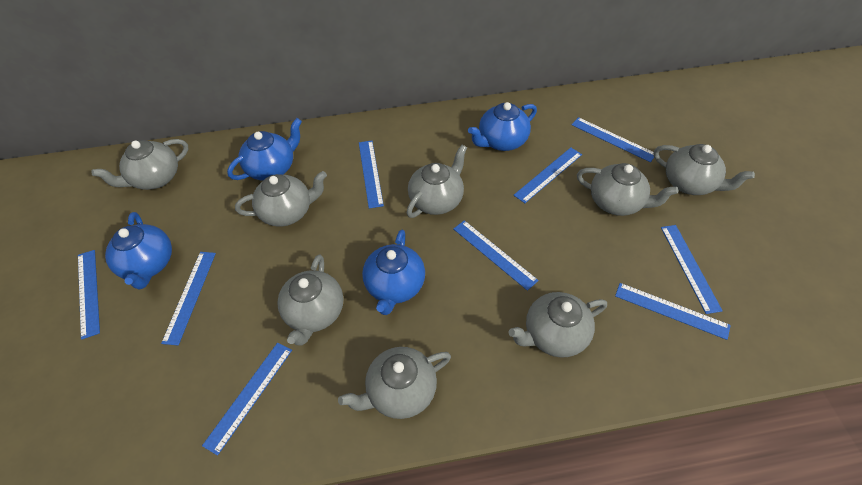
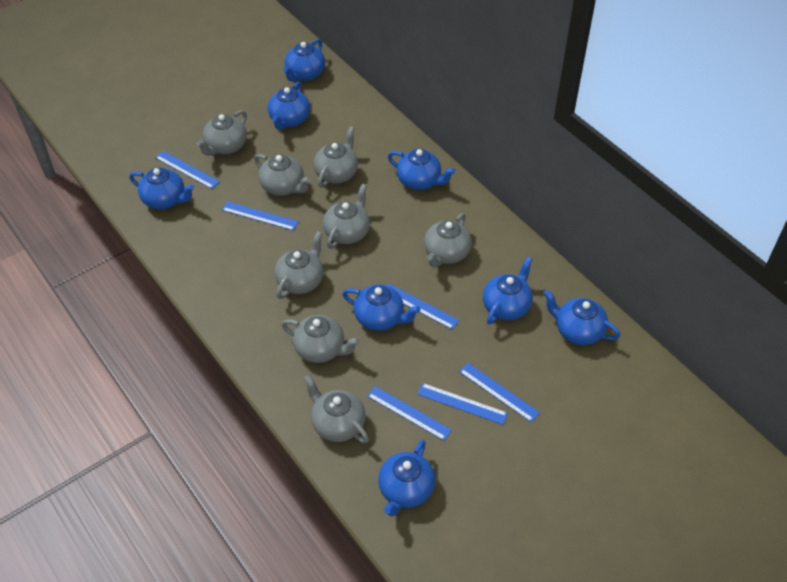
blue ruler: [78,250,100,340] [161,252,216,345] [202,343,292,456] [359,141,384,209] [454,220,539,291] [513,148,582,203] [572,117,654,162] [615,283,731,340] [661,225,723,314] = 9 -> [155,151,220,189] [222,201,299,231] [367,386,452,441] [386,283,459,330] [417,383,508,425] [459,363,540,422] = 6
blue teapot: [105,212,172,290] [227,118,302,181] [362,230,425,315] [468,102,537,151] = 4 -> [129,168,194,209] [268,82,310,130] [283,39,325,82] [342,284,420,331] [378,440,435,516] [388,149,455,190] [483,257,533,324] [543,290,620,345] = 8

